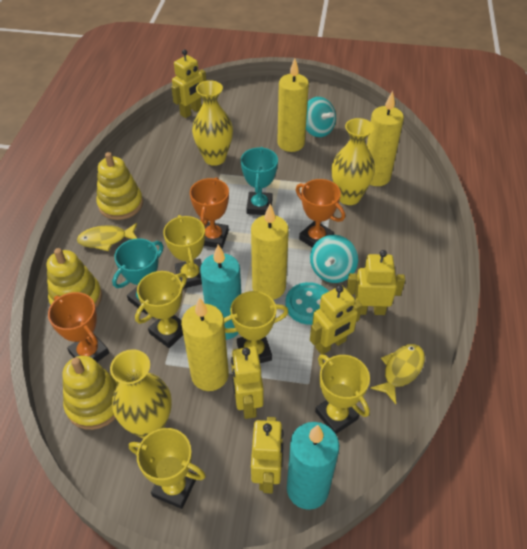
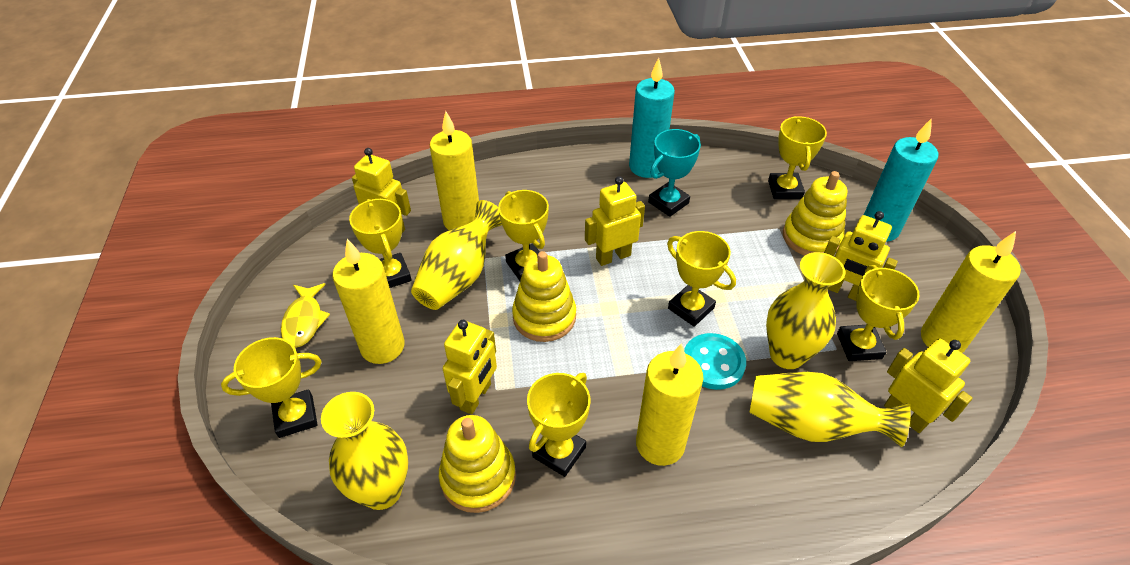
orange trophy: [48,292,109,362] [190,177,229,249] [296,179,345,248] = 3 -> none = 0
turquoise spinning top: [306,97,336,137] [310,235,358,283] = 2 -> none = 0
turquoise trophy: [112,238,164,314] [241,147,278,215] = 2 -> [648,129,701,217] = 1
yellow fish: [77,223,137,251] [370,344,425,404] = 2 -> [281,283,330,348] = 1
yellow trophy: [129,428,206,509] [135,271,187,348] [163,215,205,288] [224,291,288,363] [315,354,370,434] = 5 -> [221,337,322,438] [349,199,412,288] [498,190,549,281] [527,373,590,477] [667,231,736,327] [768,116,827,199] [837,265,919,361] = 7
yellow vase: [110,349,172,439] [192,80,233,166] [332,118,375,205] = 3 -> [321,392,408,510] [411,200,502,310] [749,372,911,447] [766,252,845,369] = 4

